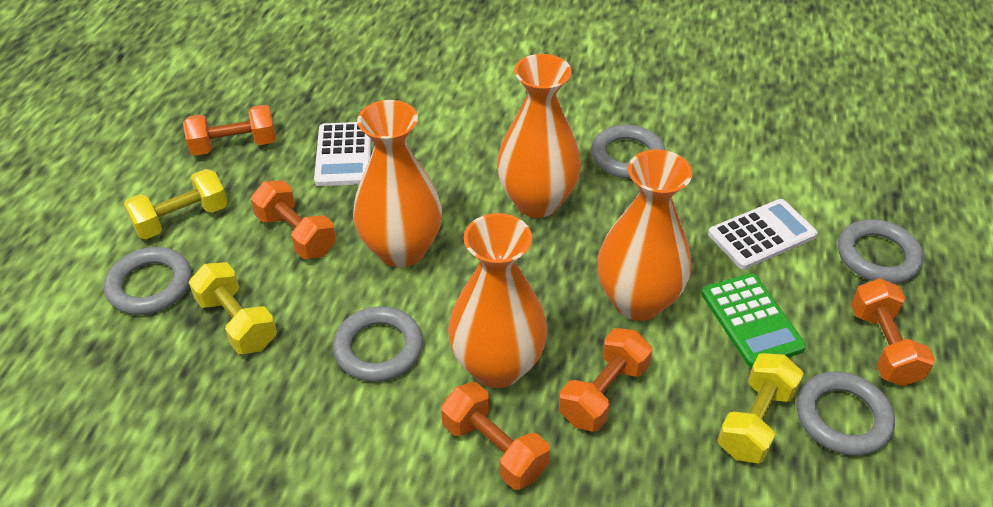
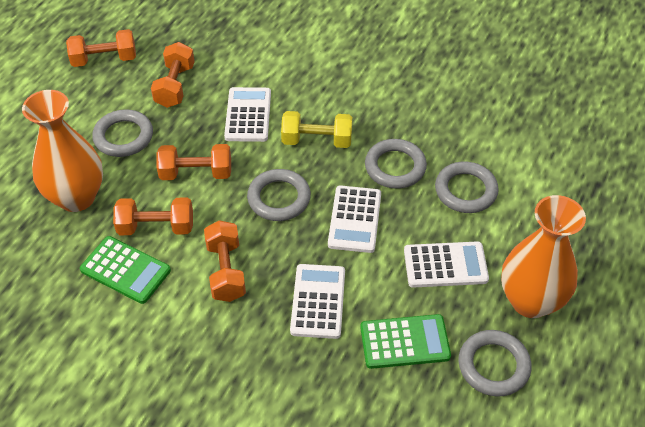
green calculator: [701,273,806,367] = 1 -> [80,236,171,304] [360,314,451,369] = 2
orange vase: [353,100,442,268] [448,213,547,388] [497,54,581,218] [597,149,692,321] = 4 -> [22,90,103,212] [501,195,586,318] = 2
white calculator: [314,122,371,186] [708,199,818,269] = 2 -> [224,87,271,142] [290,264,345,339] [328,185,381,253] [404,241,489,288] = 4
yellow dumbbell: [124,169,228,239] [189,262,277,354] [717,353,804,463] = 3 -> [281,111,352,148] = 1

